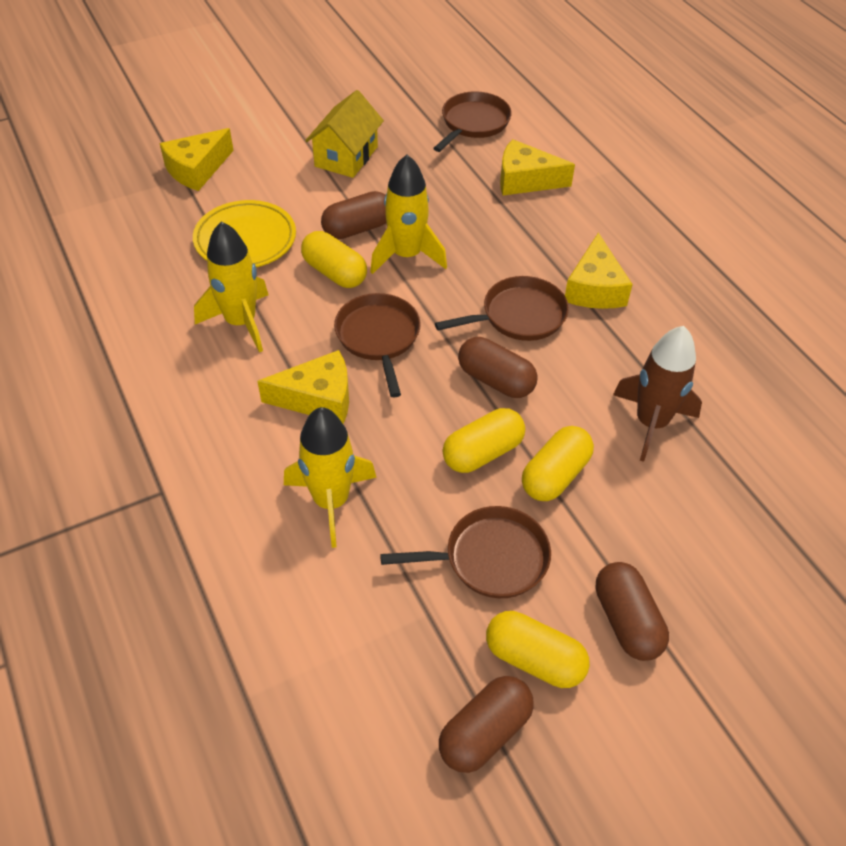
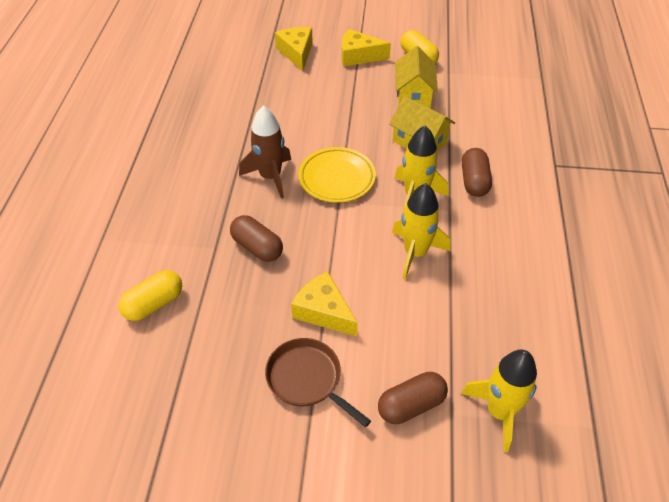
brown capsule: [321,191,386,239] [439,676,534,773] [458,337,538,398] [595,562,669,661] = 4 -> [230,215,283,262] [378,372,448,424] [462,148,492,197] = 3
brown pan: [334,293,421,397] [380,506,551,598] [433,91,512,152] [435,276,569,341] = 4 -> [265,338,371,427] = 1
yellow capsule: [301,231,367,288] [442,408,525,473] [486,611,590,688] [522,426,594,501] = 4 -> [118,270,182,321] [400,30,439,63] = 2
yellow cheese: [159,128,234,191] [257,350,349,424] [500,139,575,196] [565,233,633,309] = 4 -> [275,27,313,71] [291,272,357,337] [342,29,391,67] = 3
yellow house: [305,90,384,178] = 1 -> [389,96,455,152] [395,46,438,108] = 2

